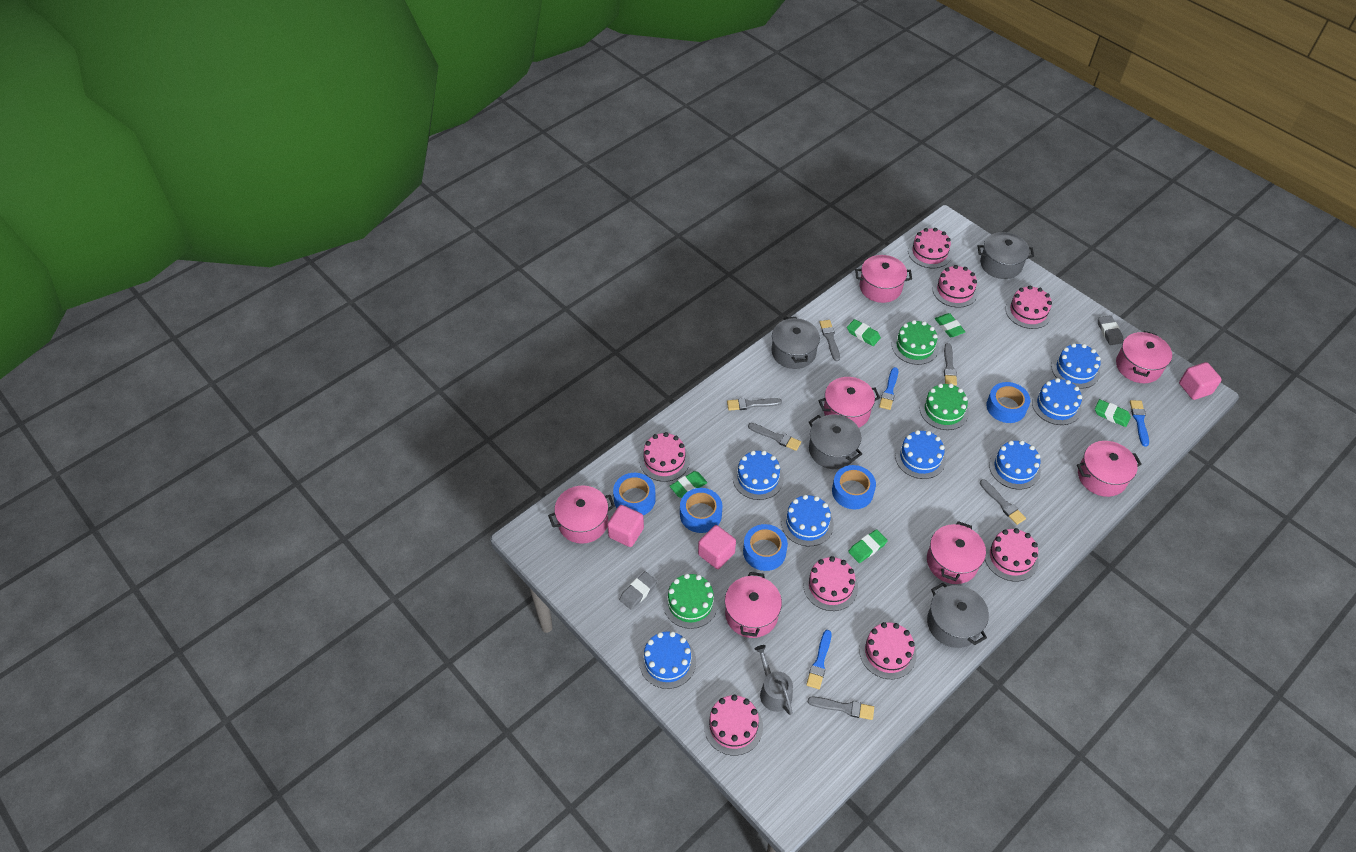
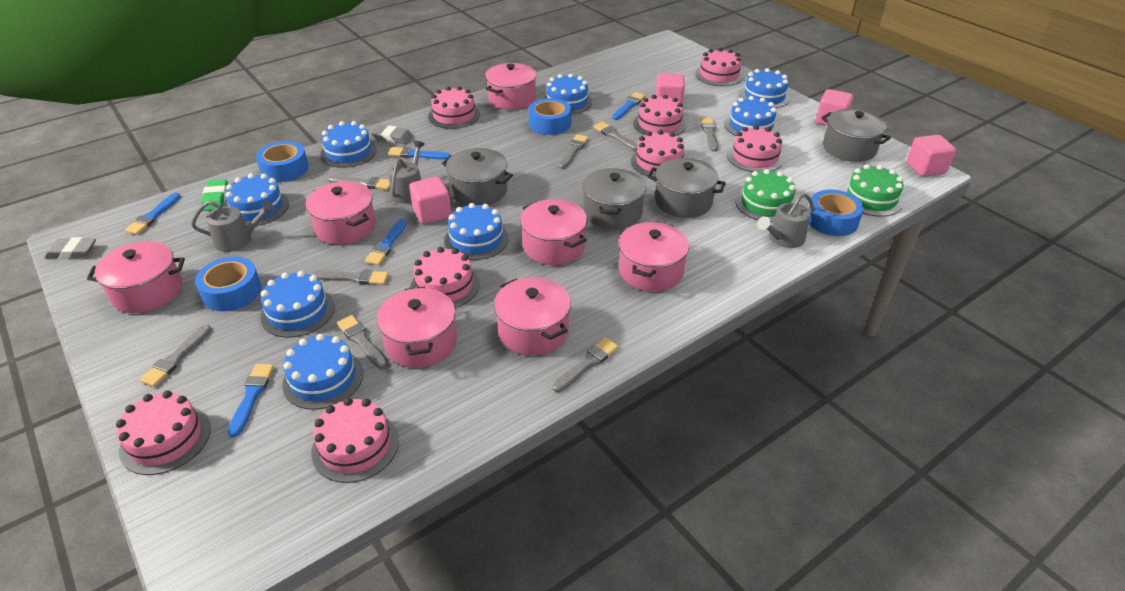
blue brush: [806,630,831,689] [879,367,898,410] [1130,400,1149,447] = 3 -> [125,193,181,235] [228,364,274,437] [365,219,407,265] [388,147,450,160] [612,92,645,120] = 5
blue cake: [639,631,696,689] [733,450,784,500] [781,494,834,546] [895,430,946,479] [989,440,1041,489] [1032,378,1082,425] [1051,343,1101,389] = 7 -> [225,173,289,226] [260,271,335,338] [282,334,363,410] [320,121,377,168] [444,203,509,260] [543,74,592,115] [725,96,778,136] [739,68,790,108] = 8
blue tape: [613,473,656,515] [680,488,723,533] [743,524,788,571] [832,465,876,509] [986,382,1030,423] = 5 -> [195,257,261,311] [256,141,309,182] [528,98,571,135] [808,190,864,236] = 4
green cake: [663,573,718,629] [892,320,939,365] [920,383,969,430] = 3 -> [735,169,796,222] [841,164,904,217] = 2
green eraser: [670,471,707,498] [847,319,881,346] [848,529,888,563] [935,313,965,337] [1095,399,1131,427] = 5 -> [200,179,228,211] = 1
grey brush: [727,398,782,411] [748,423,801,451] [808,697,874,720] [819,320,840,361] [944,343,957,386] [980,479,1026,525] = 6 -> [140,325,212,387] [311,269,389,285] [328,175,390,190] [337,315,388,369] [552,337,619,392] [558,134,588,169] [593,122,637,151] [700,118,718,152] = 8
grey watering can: [755,645,793,715] = 1 -> [191,201,275,252] [388,141,425,204] [757,193,814,248] = 3
pink cube: [607,505,644,547] [698,525,736,569] [1179,362,1222,400] = 3 -> [409,177,451,224] [656,73,685,105] [816,89,853,126] [907,135,956,177] = 4

